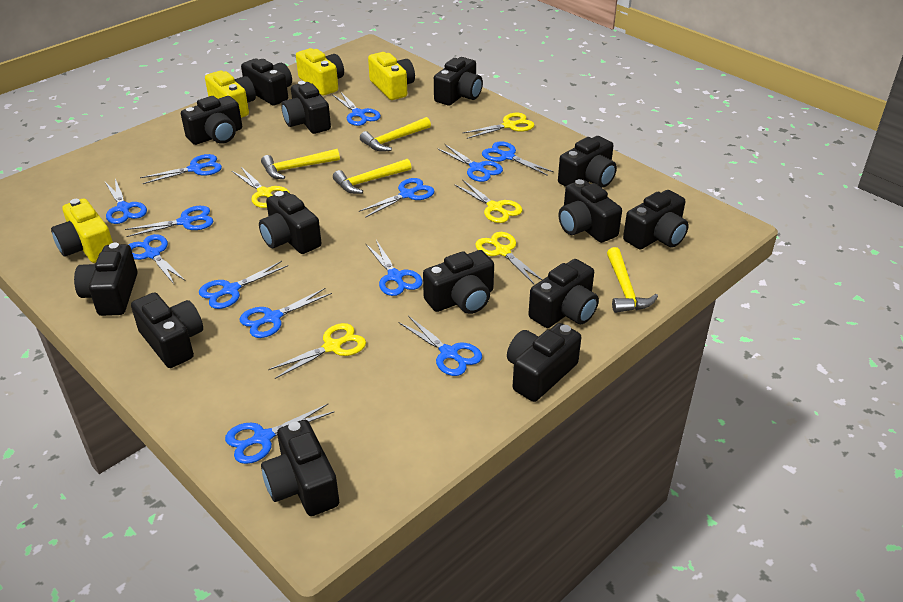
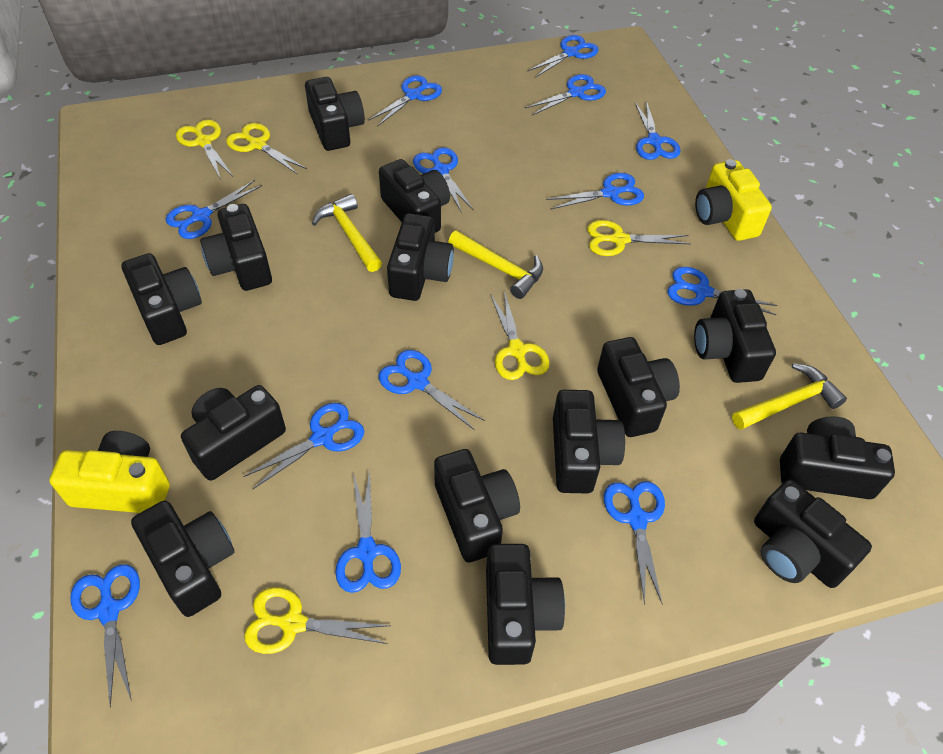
yellow camera: [51,199,113,263] [205,71,256,118] [296,48,344,96] [368,52,415,100] = 4 -> [49,431,170,513] [695,159,772,241] = 2
yellow hammer: [261,149,340,179] [333,159,411,194] [360,117,431,152] [607,247,658,313] = 4 -> [312,194,382,272] [448,231,543,299] [732,363,847,430] = 3

